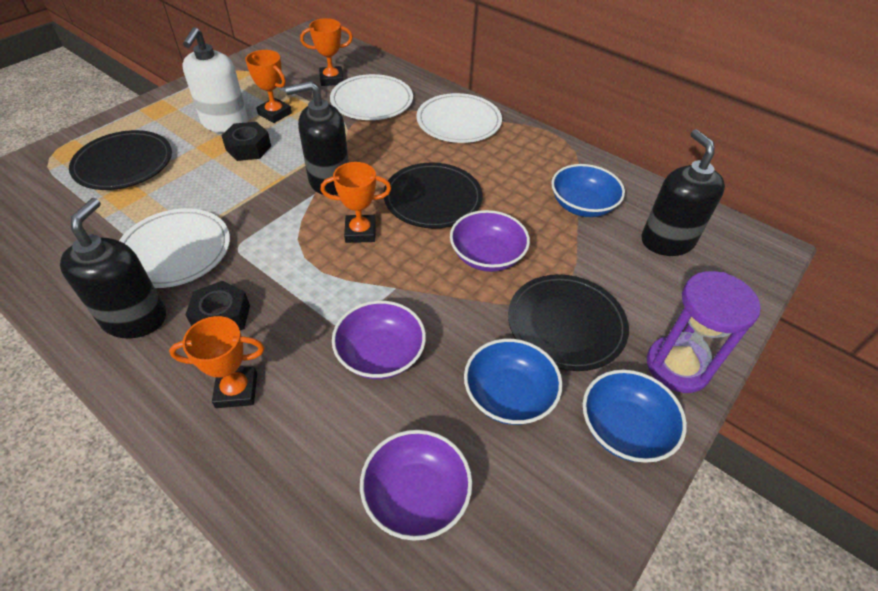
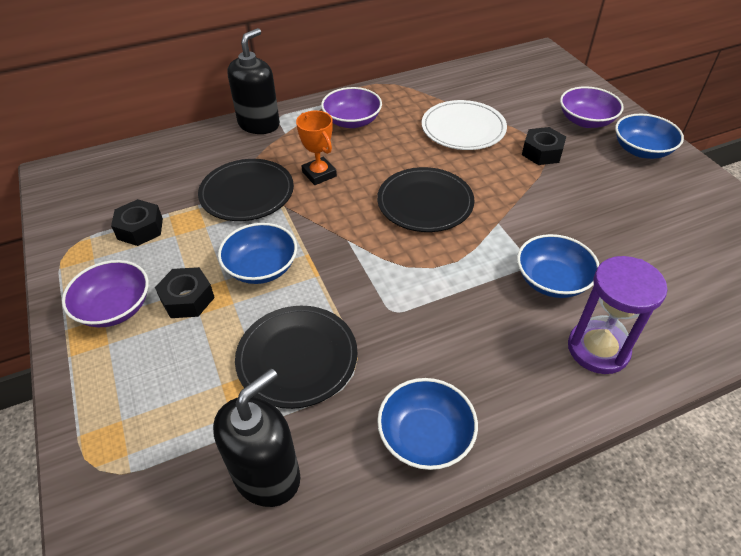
black nut: [185,281,250,330] [222,122,271,161] = 2 -> [111,199,163,246] [155,267,215,318] [522,127,566,165] = 3
black soap dispenser: [60,198,166,338] [285,81,349,195] [642,129,725,256] = 3 -> [213,368,300,507] [228,28,280,134] = 2
blue bowl: [464,339,563,425] [551,164,625,217] [583,370,687,463] = 3 -> [218,223,297,284] [377,378,478,470] [517,234,599,298] [615,114,684,159] = 4
orange trophy: [169,316,264,408] [245,50,292,123] [300,18,353,86] [321,162,391,243] = 4 -> [296,111,337,185] = 1
white plate: [119,208,230,288] [330,74,413,120] [417,93,502,143] = 3 -> [422,100,507,150] = 1
white soap dispenser: [183,27,248,133] = 1 -> none = 0

